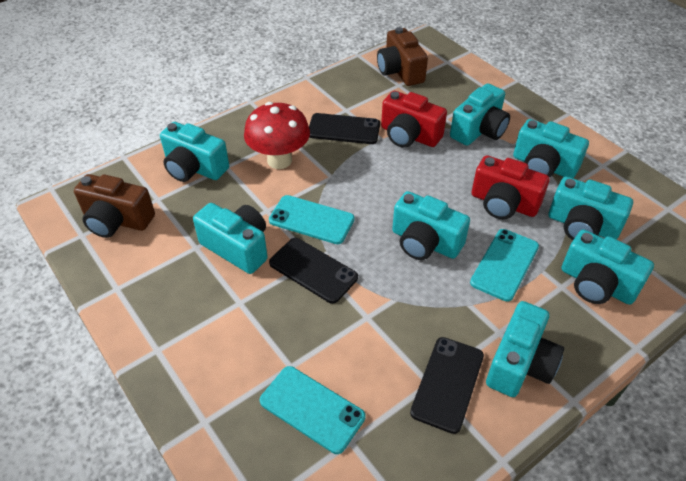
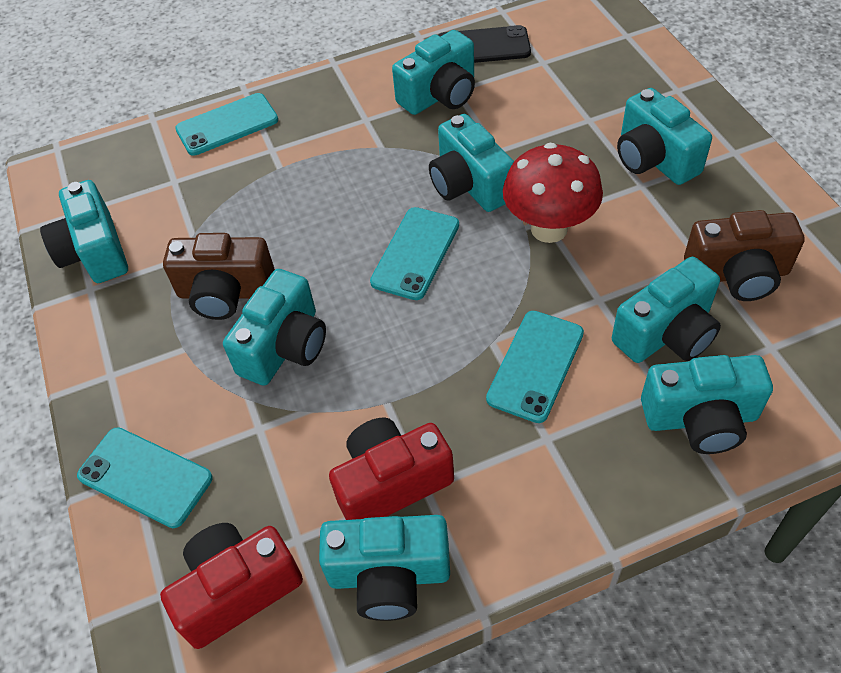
black phone: [269,238,358,304] [309,113,380,144] [410,337,484,434] = 3 -> [438,25,531,63] = 1
turquoise phone: [260,366,365,454] [269,195,355,244] [470,229,539,302] = 3 -> [77,427,213,528] [175,93,278,156] [370,207,459,300] [486,311,584,423] = 4

